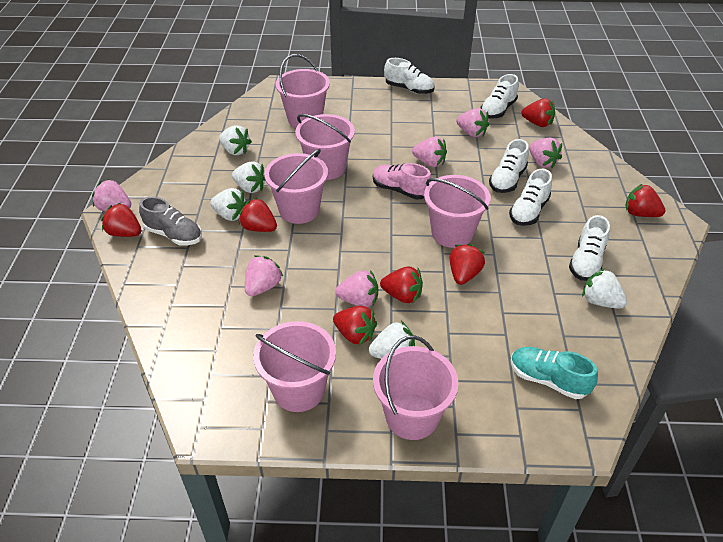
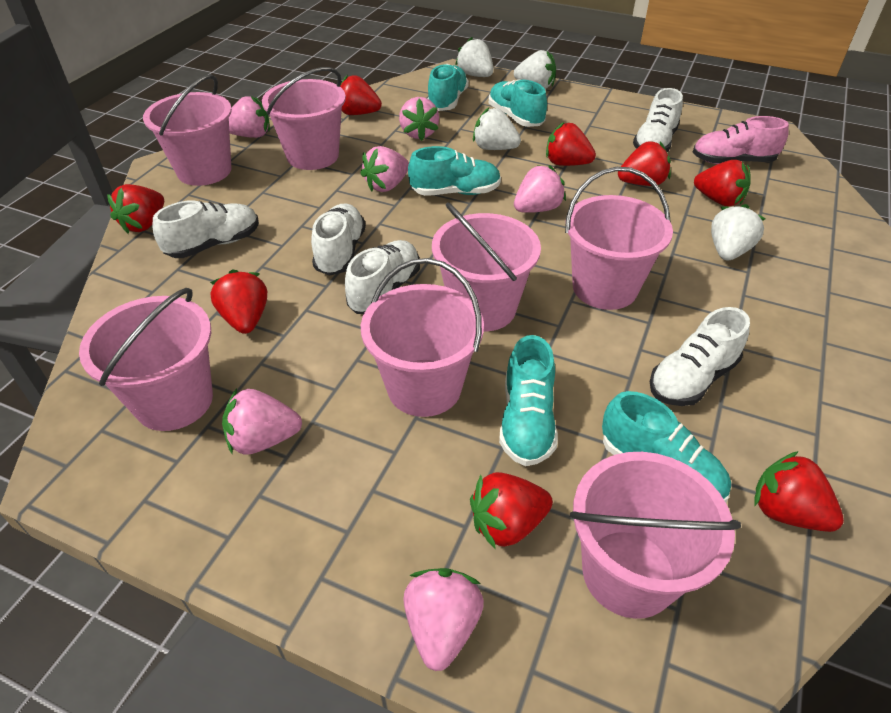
grey shoe: [139,197,202,246] = 1 -> none = 0
pink bucket: [253,321,336,412] [264,149,328,224] [276,54,330,128] [295,114,355,180] [373,335,459,440] [424,175,491,248] = 6 -> [79,288,213,431] [143,74,232,186] [262,67,346,170] [361,258,484,417] [432,202,541,332] [565,167,673,310] [570,452,741,619] = 7
red strawberry: [101,203,142,237] [239,198,277,232] [333,306,377,345] [380,266,423,303] [450,244,485,285] [521,98,555,127] [625,184,666,217] = 7 -> [107,184,164,234] [210,269,267,334] [340,75,382,115] [470,472,553,550] [546,122,596,166] [618,141,671,186] [694,160,750,206] [754,451,844,532] = 8
turquoise shoe: [511,347,598,399] = 1 -> [408,146,501,196] [428,64,469,111] [489,79,547,127] [499,335,558,466] [602,391,731,502] = 5
white strawberry: [210,188,247,221] [219,125,252,155] [232,161,265,193] [369,321,415,359] [582,268,627,309] = 5 -> [455,37,494,77] [473,108,521,150] [514,50,556,89] [711,204,766,260] = 4

